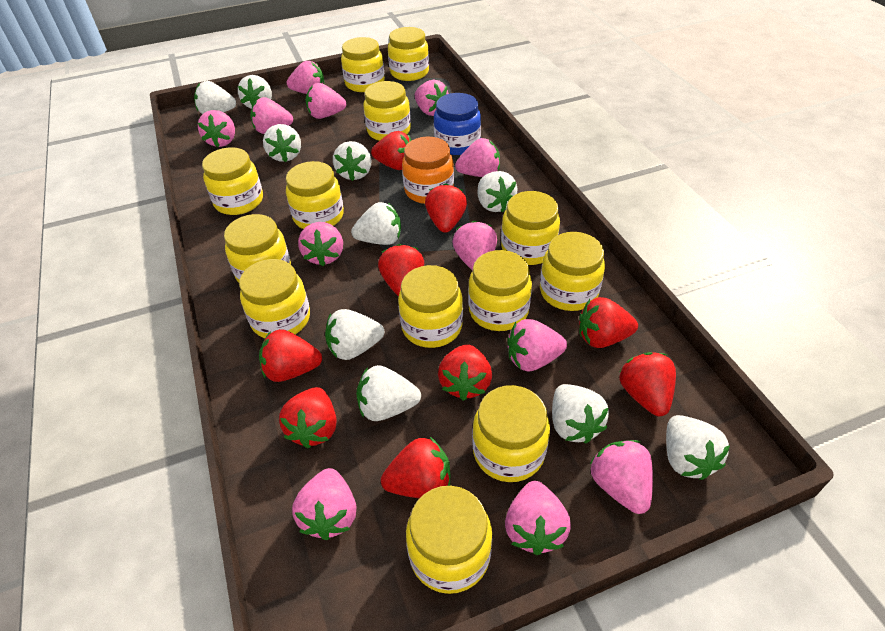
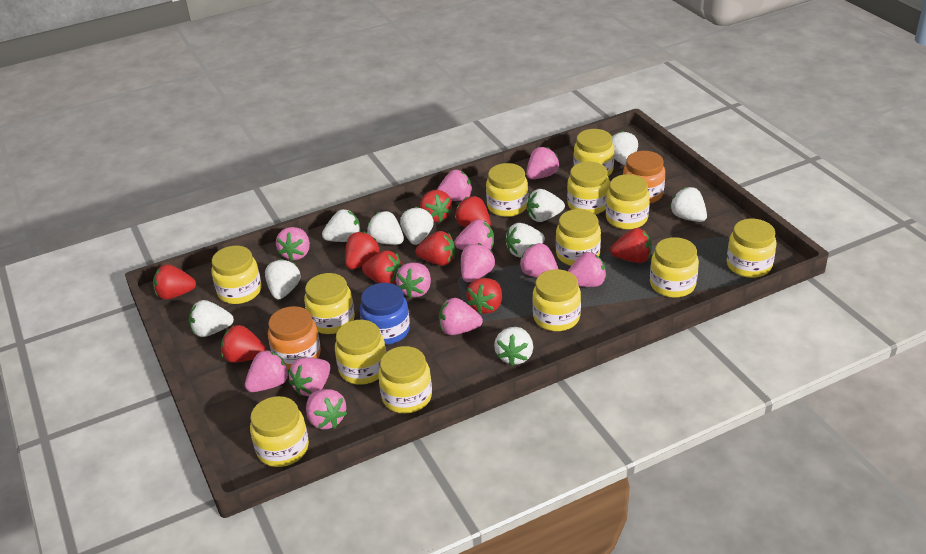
orange jar: [402,137,454,204] = 1 -> [268,306,321,369] [623,151,665,203] = 2

